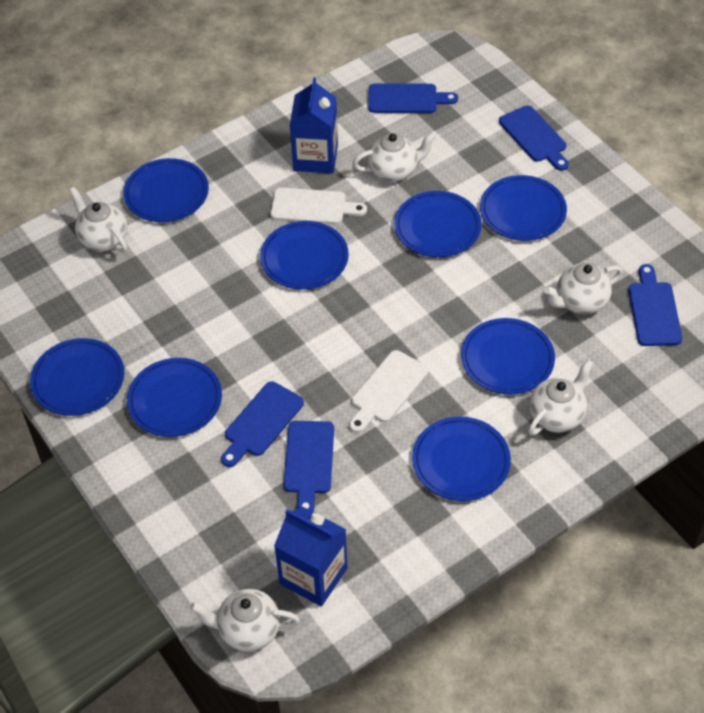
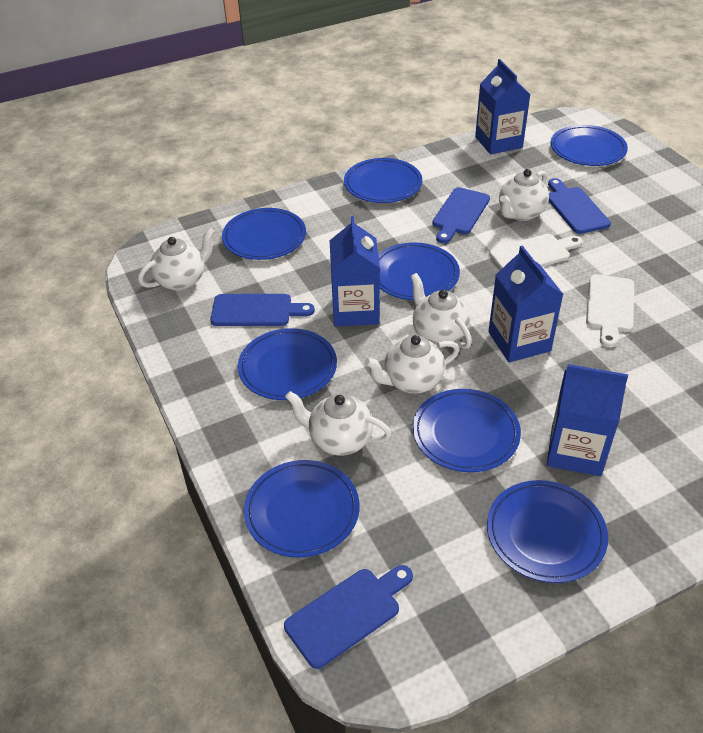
blue carton: [274,506,347,607] [290,77,338,173] = 2 -> [330,216,380,327] [475,59,531,155] [488,245,563,362] [547,364,628,476] = 4
blue cutting board: [221,381,304,467] [284,421,334,512] [368,84,458,113] [499,105,569,171] [628,264,682,346] = 5 -> [211,294,315,326] [284,565,413,669] [433,187,490,243] [548,178,611,234] = 4

